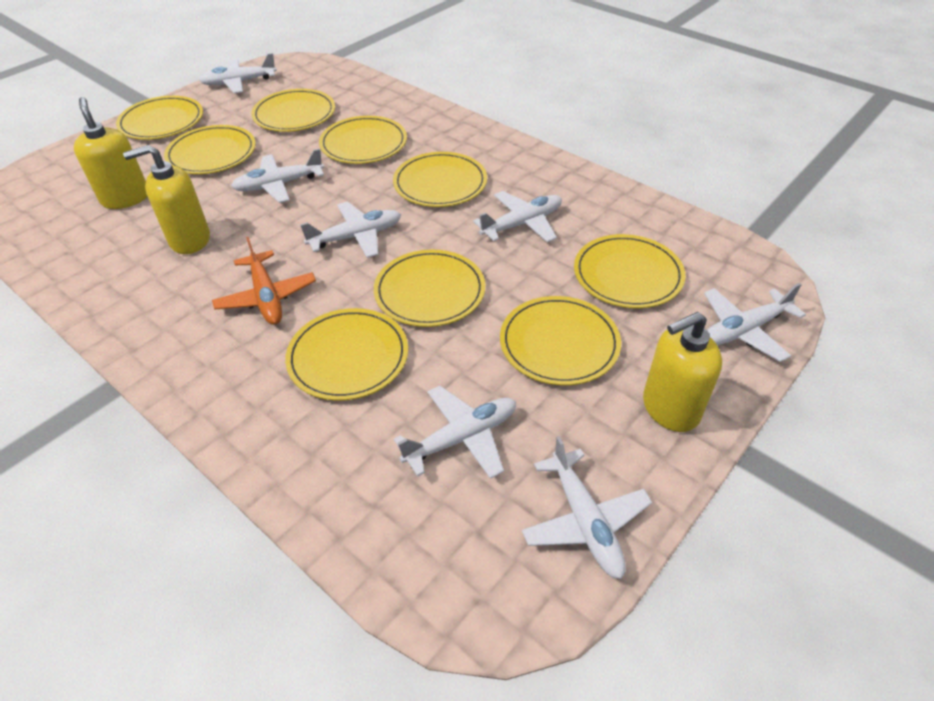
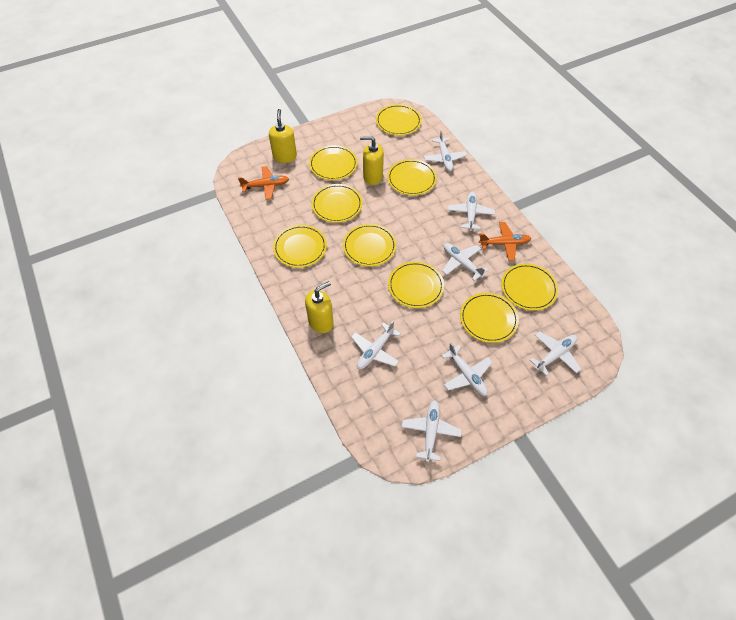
orange plane: [212,237,316,325] = 1 -> [238,166,289,200] [479,222,531,260] = 2

